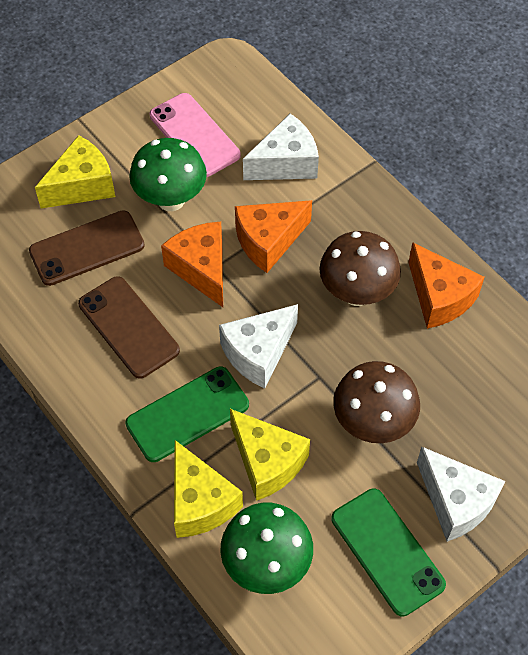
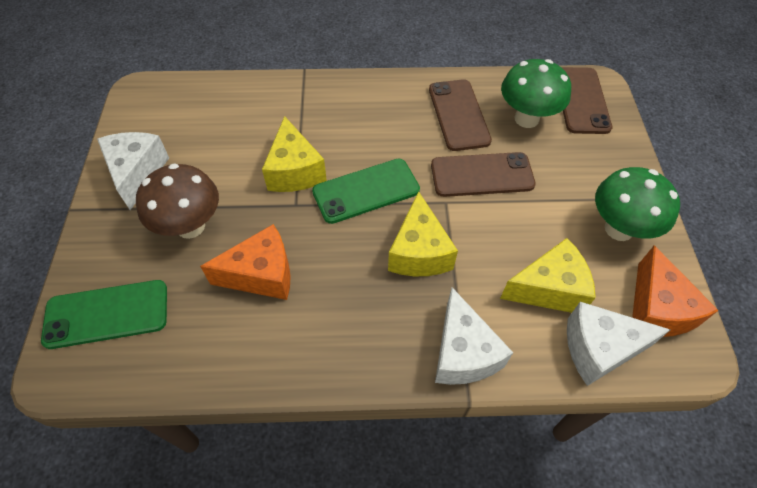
brown mushroom: [319,231,401,306] [333,361,420,443] = 2 -> [136,163,219,239] = 1
brown phone: [29,210,145,286] [78,276,180,379] = 2 -> [429,79,492,151] [431,152,536,197] [562,67,612,134] = 3
orange cheese: [161,222,223,307] [235,200,312,273] [408,242,484,329] = 3 -> [200,224,291,300] [632,245,719,337] = 2
pink phone: [150,93,241,177] = 1 -> none = 0

